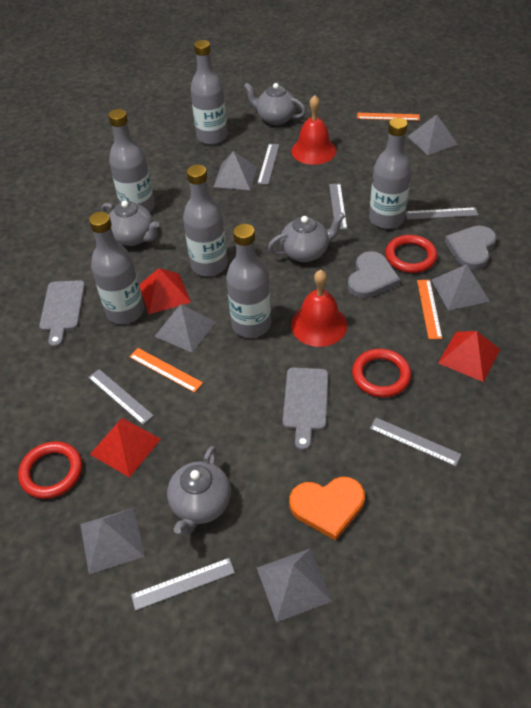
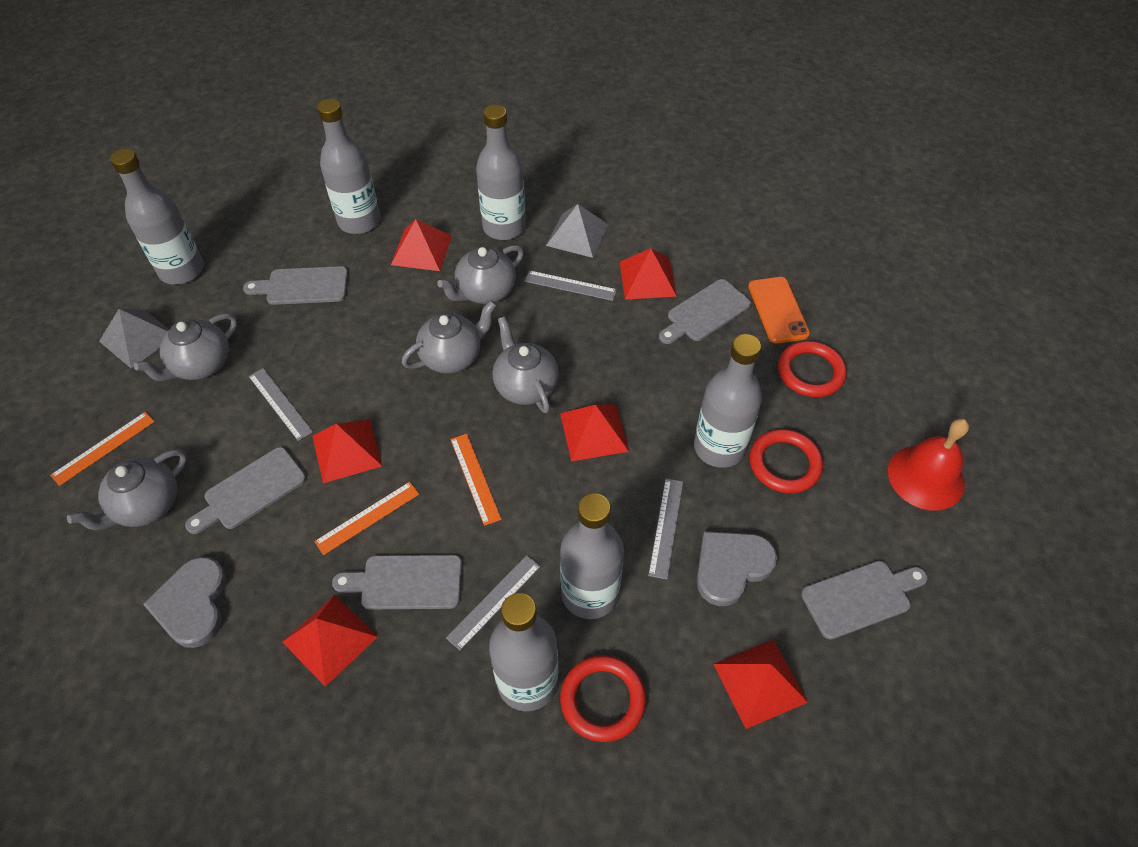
grey cutting board: [39,280,85,347] [283,367,328,451] = 2 -> [185,447,306,534] [243,266,348,305] [332,555,462,609] [659,279,751,344] [801,561,927,640] = 5
grey pyramid: [80,508,145,574] [154,304,216,353] [214,151,257,190] [257,549,332,622] [407,114,458,155] [432,264,490,311] = 6 -> [99,309,169,368] [546,204,609,258] = 2
grey ruler: [88,369,154,425] [131,558,235,611] [257,144,279,185] [329,183,347,230] [370,418,461,466] [406,207,478,220] = 6 -> [248,368,313,441] [446,555,541,651] [525,270,617,301] [648,478,683,580] = 4
grey teapot: [101,201,159,246] [167,446,231,536] [244,83,306,125] [268,212,345,262] = 4 -> [67,449,187,530] [134,313,237,381] [402,301,497,374] [437,245,524,304] [492,316,559,413] = 5
orange heart: [290,477,365,541] = 1 -> none = 0
orange phone: none = 0 -> [748,277,810,344] = 1
red bell: [291,95,336,165] [291,270,347,347] = 2 -> [888,419,969,511] = 1
red pyramid: [90,418,161,478] [139,268,191,314] [438,331,500,382] = 3 -> [283,595,378,687] [312,420,382,483] [391,219,452,271] [560,404,629,461] [620,248,677,299] [714,639,808,729] = 6

